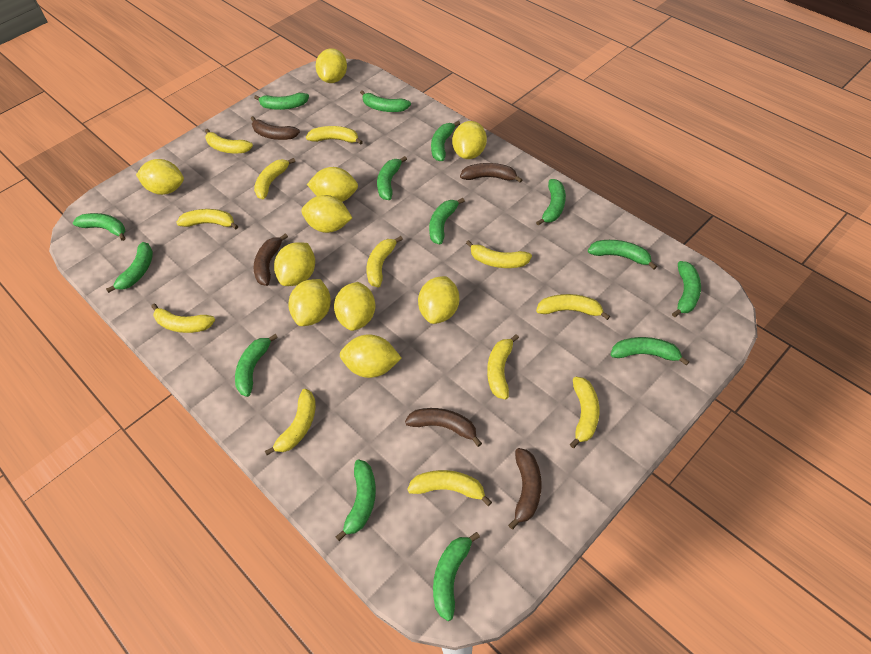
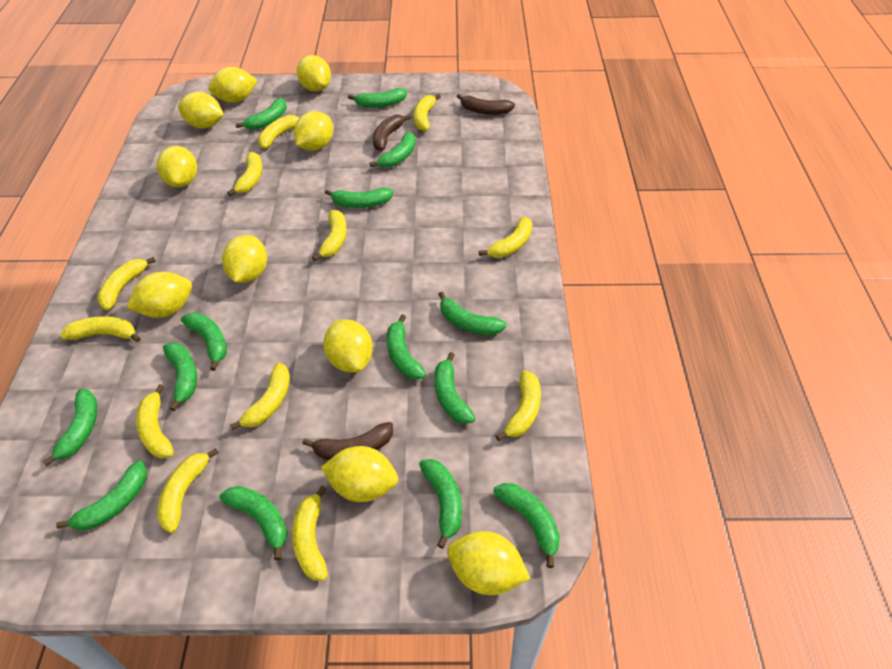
brown banana: [251,116,300,140] [254,233,288,286] [405,408,482,447] [460,163,523,183] [508,448,542,529] = 5 -> [303,422,393,460] [373,114,411,151] [456,94,515,115] = 3

